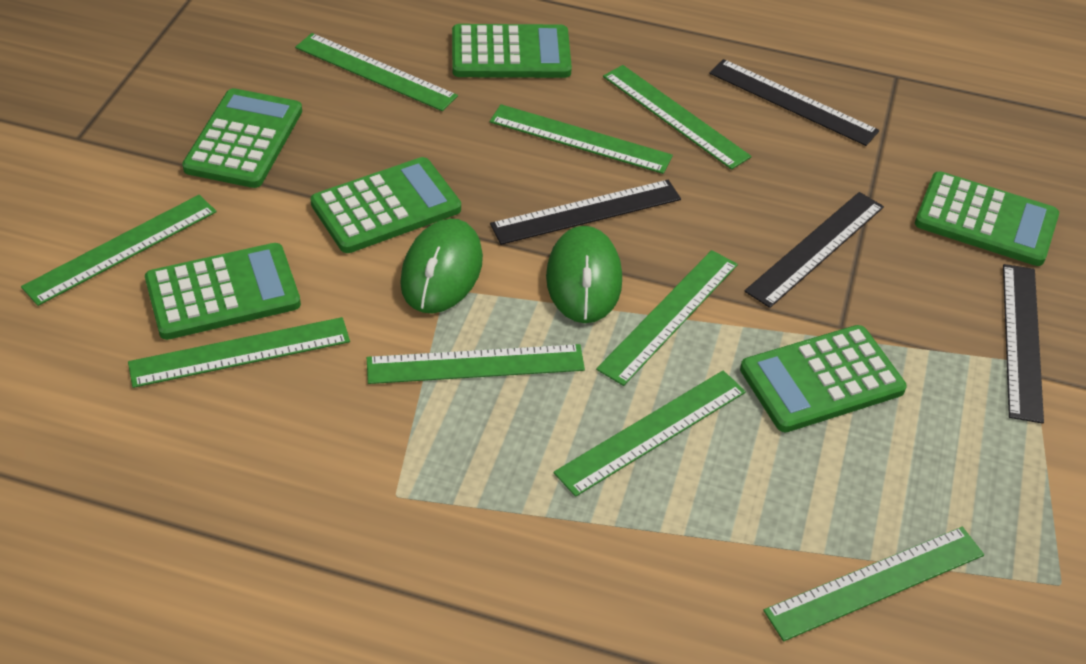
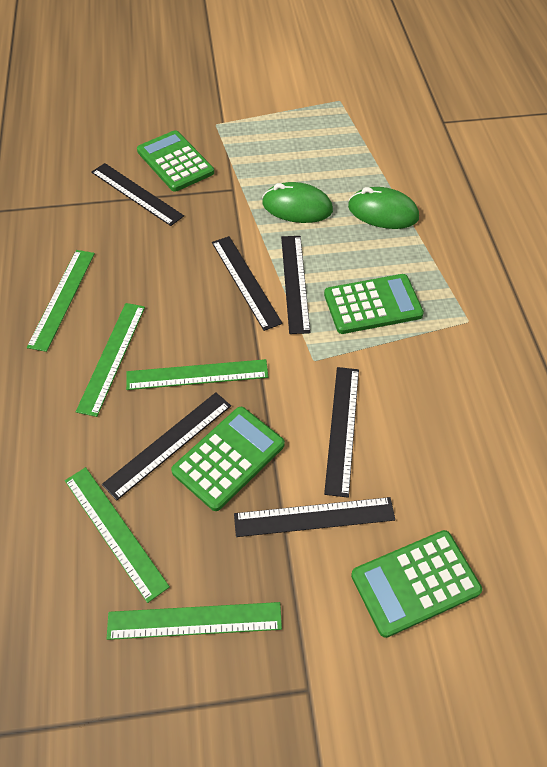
black ruler: [490,180,681,245] [709,59,879,146] [745,192,884,308] [1003,264,1044,424] = 4 -> [91,163,184,226] [102,392,231,500] [212,236,283,331] [234,497,395,537] [281,236,310,334] [324,367,359,498] = 6
green calculator: [145,243,301,340] [182,88,302,188] [310,157,461,253] [452,24,572,78] [740,325,907,432] [915,171,1059,266] = 6 -> [137,130,214,192] [171,407,285,511] [324,274,424,334] [351,530,482,638] = 4
green ruler: [21,195,217,306] [128,317,350,388] [295,33,458,111] [367,344,585,384] [490,104,673,174] [554,370,746,497] [596,250,738,386] [603,65,752,170] [763,527,984,641] = 9 -> [27,250,95,352] [65,467,170,603] [76,303,145,417] [107,602,282,640] [126,359,268,390] = 5

